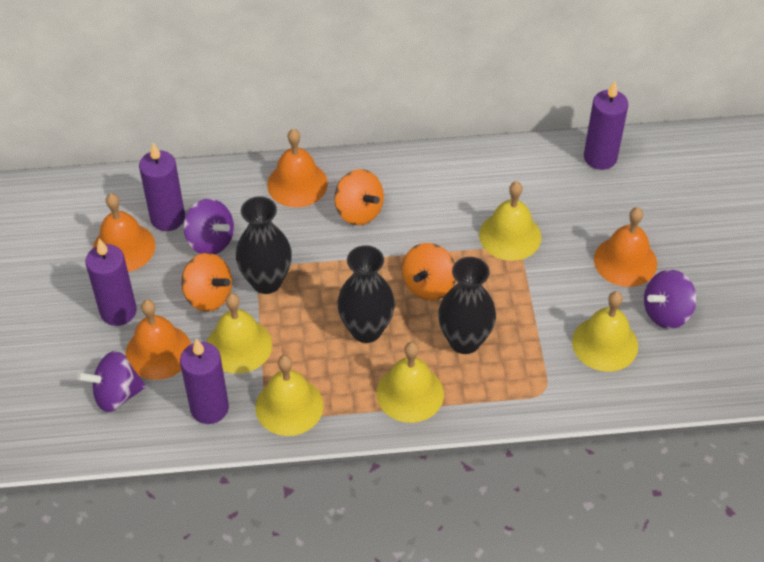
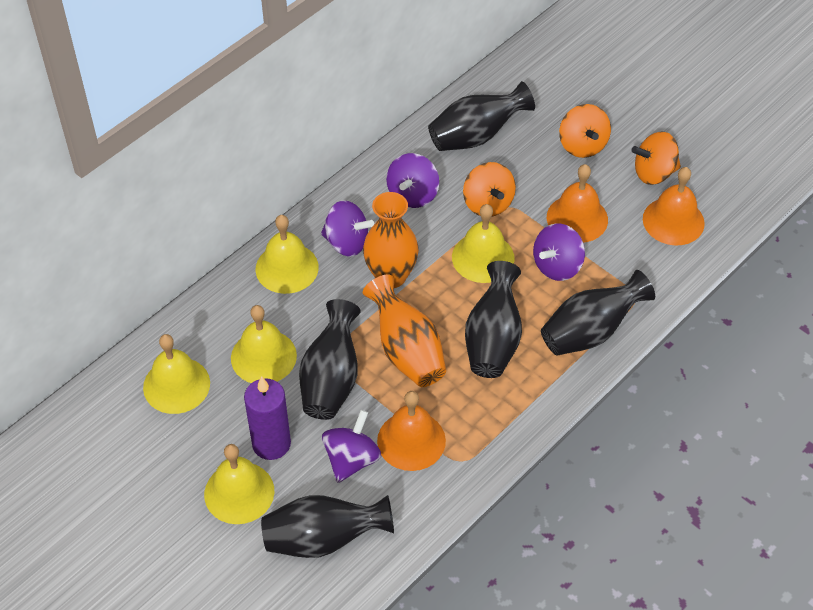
black vase: [236,196,292,294] [337,245,395,343] [438,257,496,354] = 3 -> [261,495,394,558] [299,299,361,420] [428,81,535,151] [465,261,522,378] [541,270,655,356] = 5
orange bell: [93,194,155,272] [125,299,191,380] [267,129,328,207] [594,207,657,287] = 4 -> [377,391,446,471] [547,164,608,243] [643,167,705,245] = 3
orange vase: none = 0 -> [363,192,419,288] [363,275,446,387] = 2
purple candle: [85,238,137,326] [139,143,185,231] [180,338,229,424] [584,81,628,170] = 4 -> [244,376,291,460] = 1
purple spinning top: [77,351,146,412] [183,199,234,254] [644,270,697,329] = 3 -> [321,200,374,257] [322,410,381,483] [386,153,439,208] [533,224,585,281] = 4

